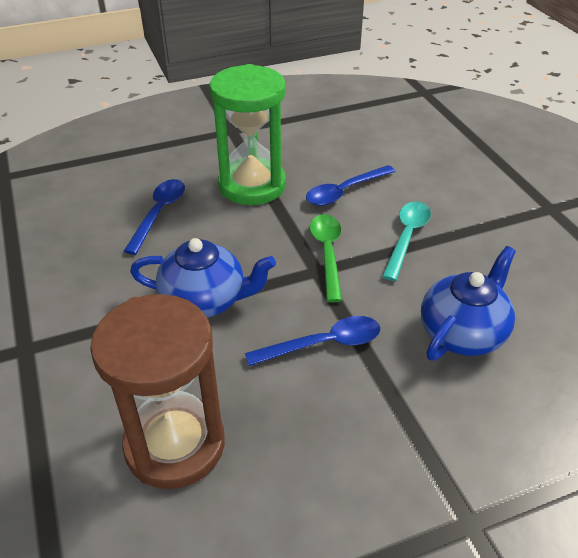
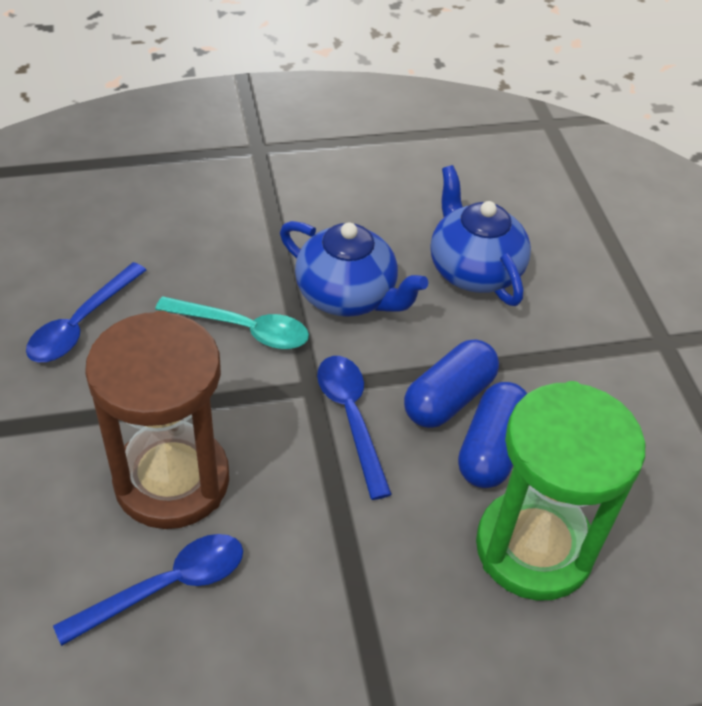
blue capsule: none = 0 -> [404,339,499,428] [458,382,528,488] = 2
green spoon: [310,214,342,302] = 1 -> none = 0

